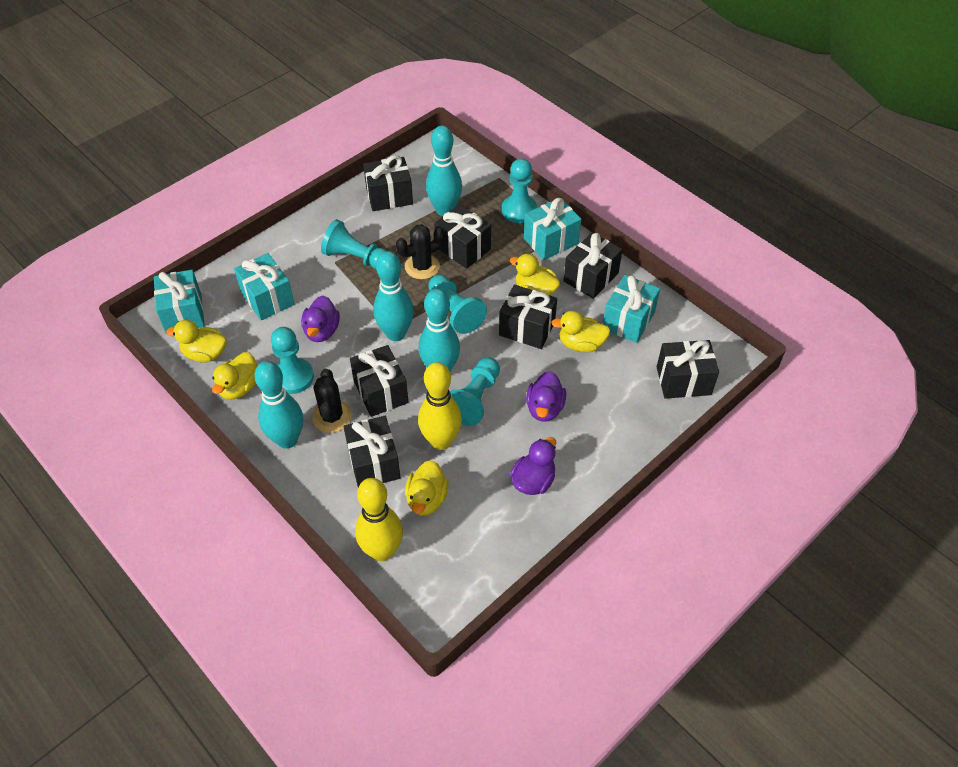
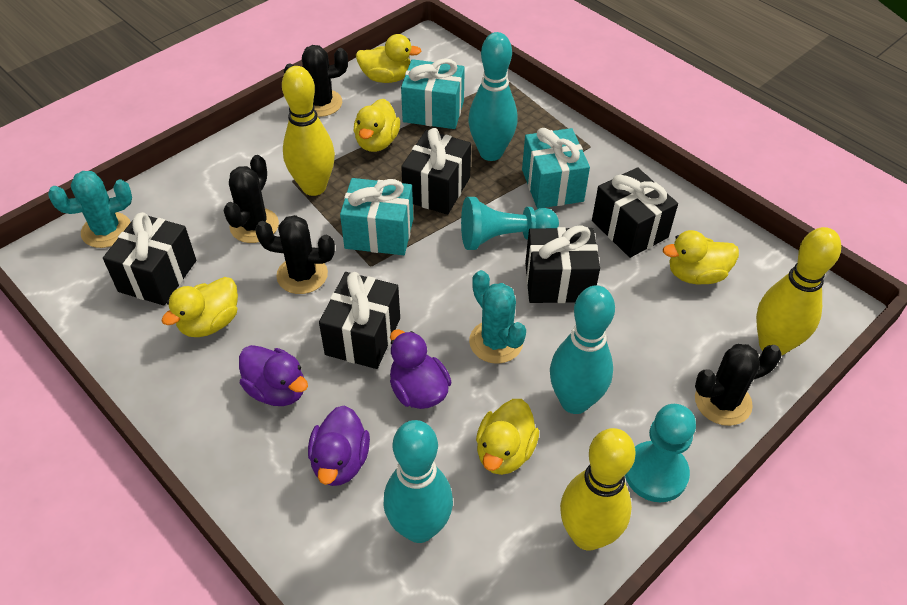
black cactus: [312,368,352,433] [396,224,444,279] = 2 -> [224,155,279,243] [255,215,335,294] [284,45,348,117] [695,344,782,426] = 4
black gift: [343,416,401,487] [350,345,409,417] [363,155,413,211] [434,204,491,269] [499,285,557,349] [564,232,623,299] [657,340,719,399] = 7 -> [103,212,196,306] [319,272,400,369] [401,128,471,215] [525,225,600,303] [592,167,678,258] = 5
turquoise bowling pin: [254,361,303,449] [373,251,414,341] [419,289,460,371] [426,126,462,216] = 4 -> [383,420,453,543] [468,32,518,161] [550,285,615,414] = 3
turquoise cactus: none = 0 -> [48,171,132,248] [469,270,526,364] = 2
turquoise gift: [154,270,205,334] [234,253,295,320] [524,198,581,260] [603,275,660,343] = 4 -> [340,178,413,255] [401,58,465,129] [522,128,590,209] = 3
turquoise pawn: [271,327,314,394] [321,219,387,269] [428,275,487,334] [450,357,500,426] [502,158,537,223] = 5 -> [461,197,559,250] [625,404,696,502] = 2
yellow bowling pin: [355,478,403,561] [418,362,462,450] = 2 -> [282,66,335,196] [560,428,636,551] [756,227,841,356] = 3

